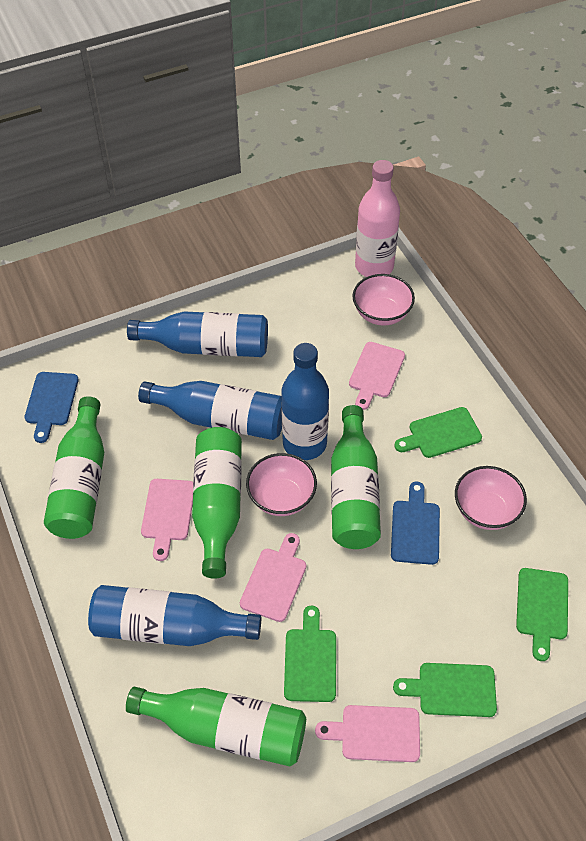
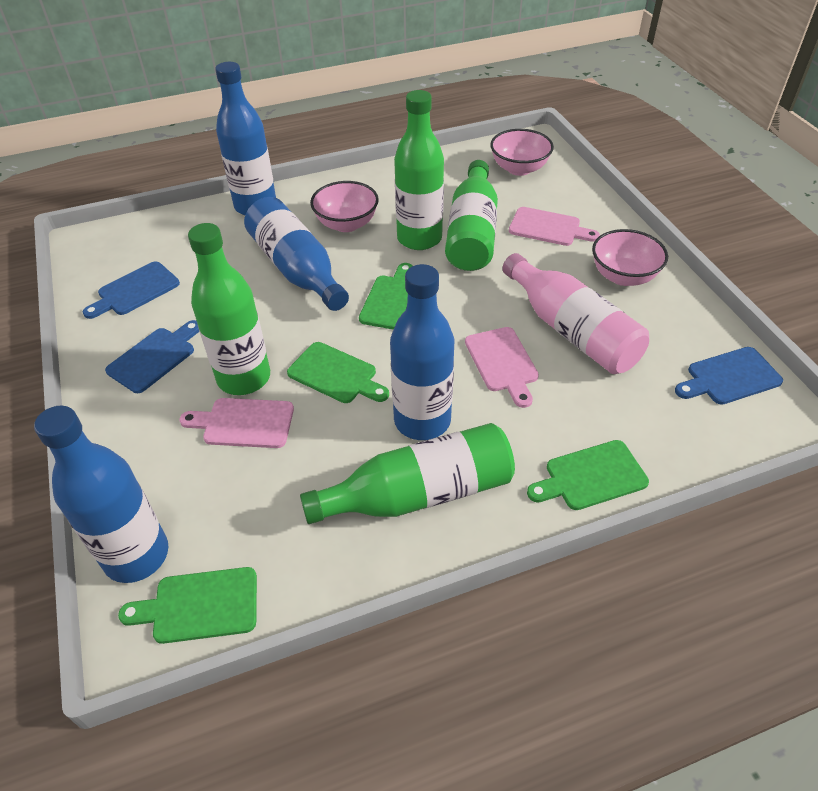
blue cutting board: [24,372,79,443] [391,481,440,565] = 2 -> [83,261,180,319] [105,320,199,393] [675,347,783,405] = 3
pink cutting board: [141,479,193,561] [240,533,306,622] [315,705,420,762] [349,342,405,410] = 4 -> [179,398,294,448] [465,327,539,408] [509,207,600,246] = 3

